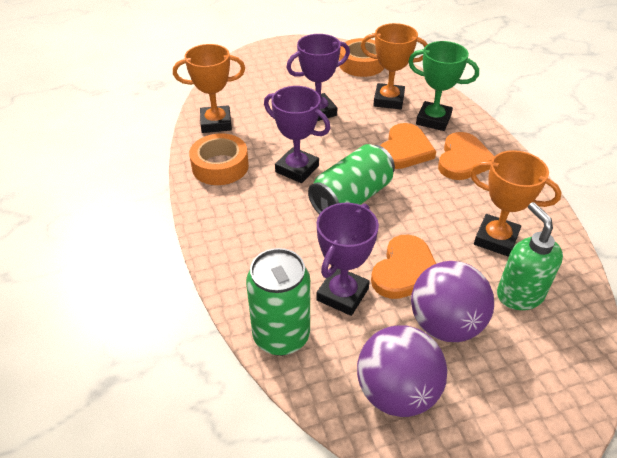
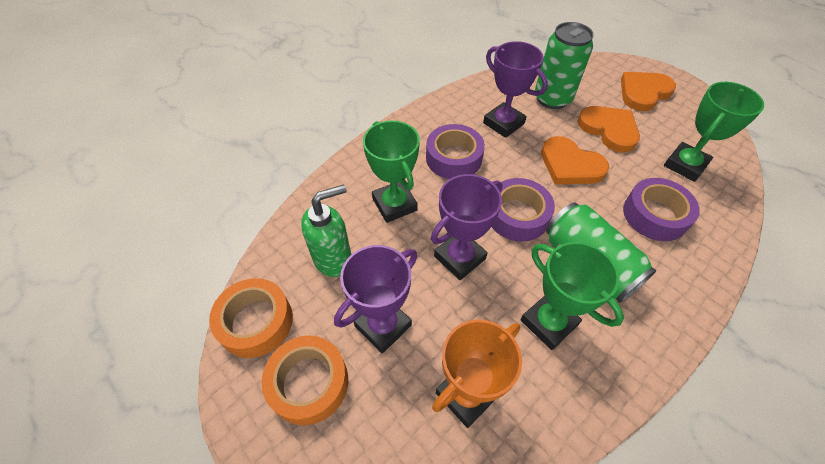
green trophy: [408,41,479,131] = 1 -> [363,120,420,223] [521,242,624,350] [664,82,764,182] = 3
orange trophy: [173,44,245,133] [361,23,428,109] [470,150,562,257] = 3 -> [432,319,522,428] = 1
purple ball: [357,325,447,417] [411,261,494,342] = 2 -> none = 0
purple tape: none = 0 -> [426,124,485,179] [492,178,555,242] [623,178,700,241] = 3

